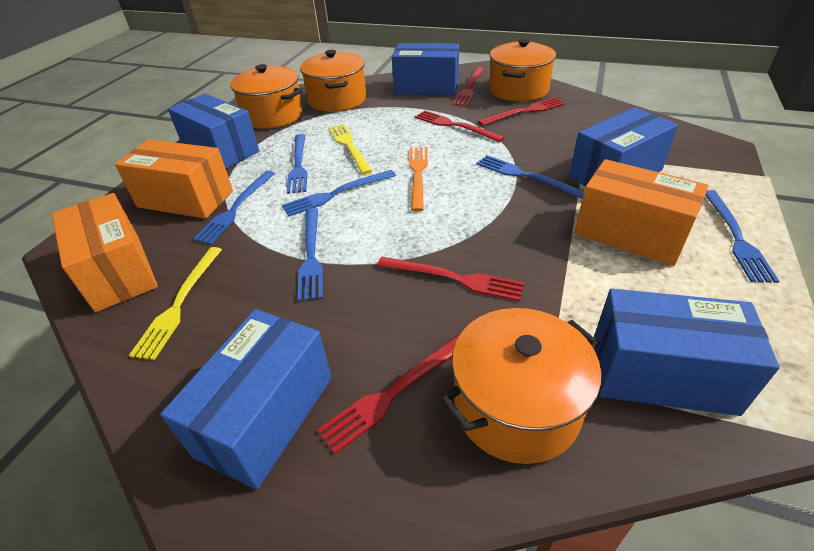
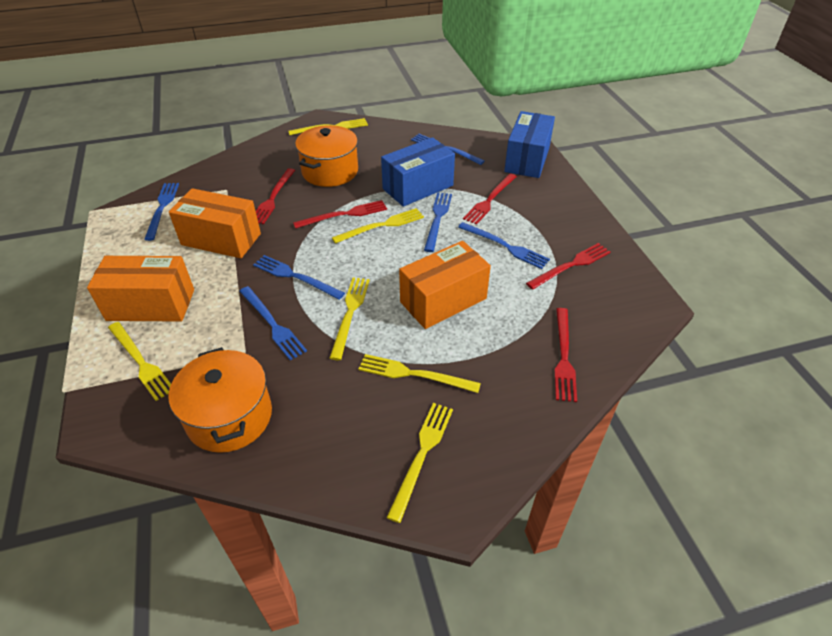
blue box: [160,309,332,490] [168,93,259,169] [392,43,459,95] [569,107,678,186] [594,289,780,416] = 5 -> [381,137,455,207] [504,111,555,178] = 2
orange fork: [409,147,428,212] = 1 -> none = 0
orange pot: [230,64,303,129] [300,50,366,112] [441,308,602,464] [489,39,556,102] = 4 -> [169,347,272,453] [295,125,358,187] = 2
yellow fork: [129,247,222,360] [328,124,372,174] = 2 -> [108,322,171,401] [288,118,368,135] [330,278,370,360] [332,208,424,244] [359,354,481,393] [386,403,453,523] = 6

